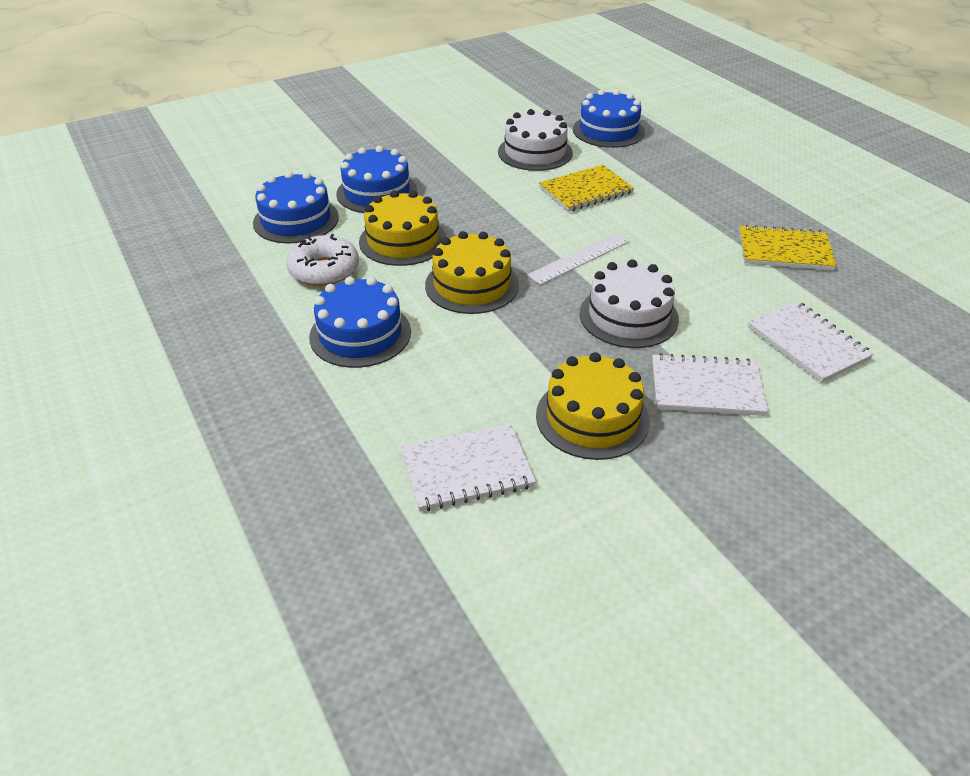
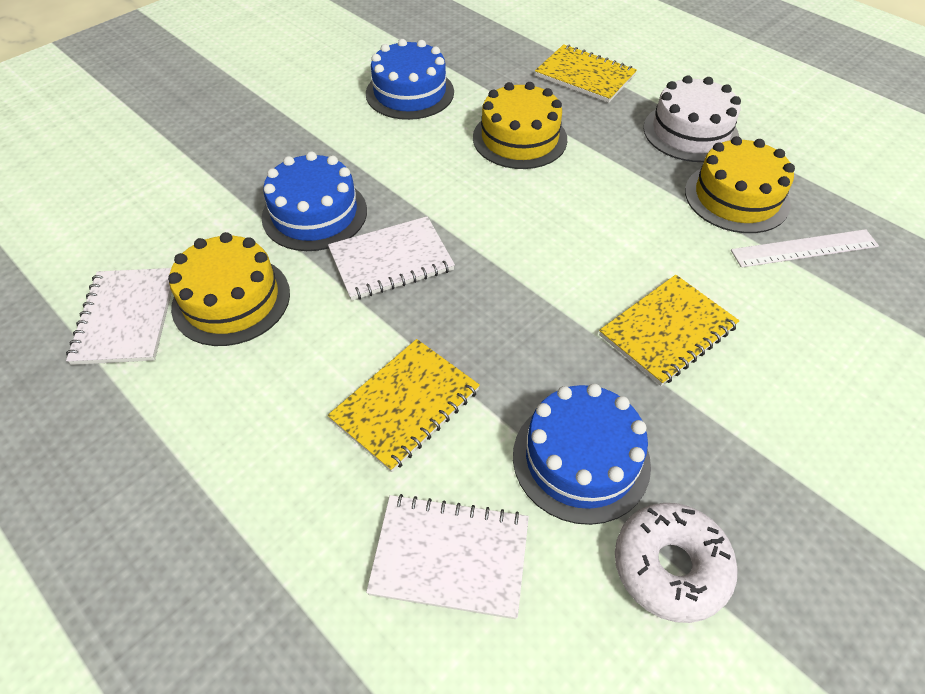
blue cake: [253,171,339,243] [309,277,411,368] [336,146,417,213] [573,89,645,148] = 4 -> [262,151,367,251] [366,39,454,120] [513,384,651,525] = 3
white cake: [498,109,573,171] [579,259,679,348] = 2 -> [643,75,741,162] = 1
yellow notebook: [539,165,634,212] [739,225,837,270] = 2 -> [327,339,480,472] [535,44,637,103] [599,275,739,386] = 3

